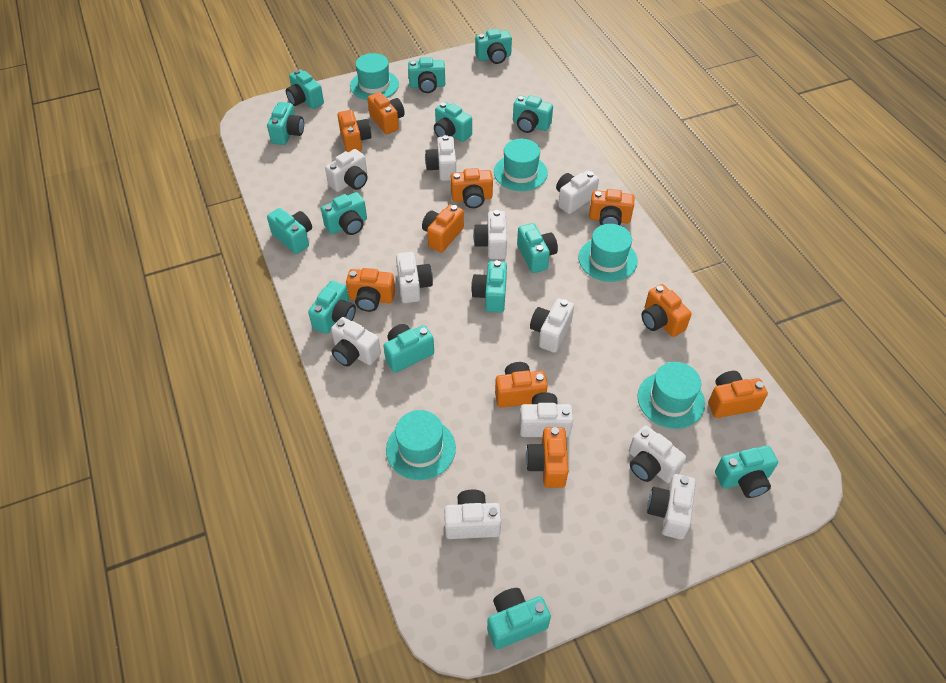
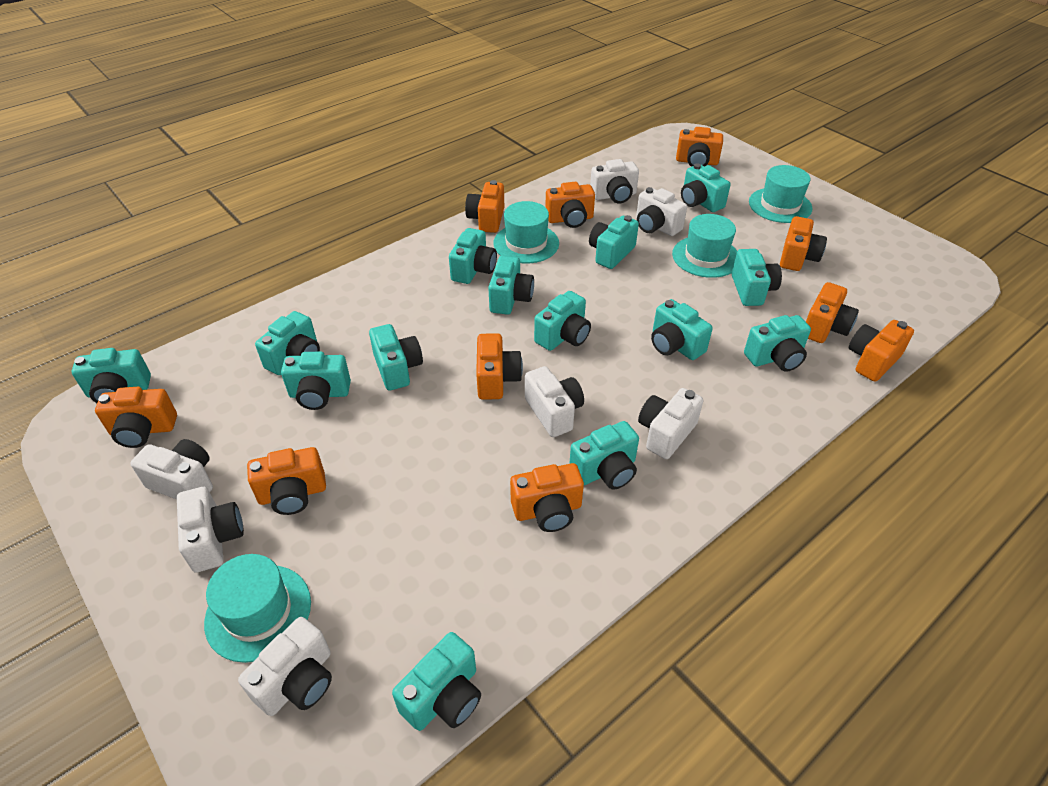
turquoise hat: [350,53,399,100] [386,410,456,480] [494,139,548,191] [579,224,638,282] [638,362,705,429] = 5 -> [204,554,311,663] [493,201,559,263] [672,214,737,278] [749,165,812,223] = 4
white camera: [325,149,367,192] [331,317,381,367] [396,252,433,303] [425,135,456,181] [444,490,501,539] [473,210,507,259] [519,392,573,437] [530,298,574,353] [556,170,599,214] [629,425,686,483] [647,474,696,539] = 11 -> [130,439,213,499] [177,487,244,573] [238,617,332,716] [525,366,584,437] [590,159,639,204] [636,187,687,236] [638,388,703,459] = 7

